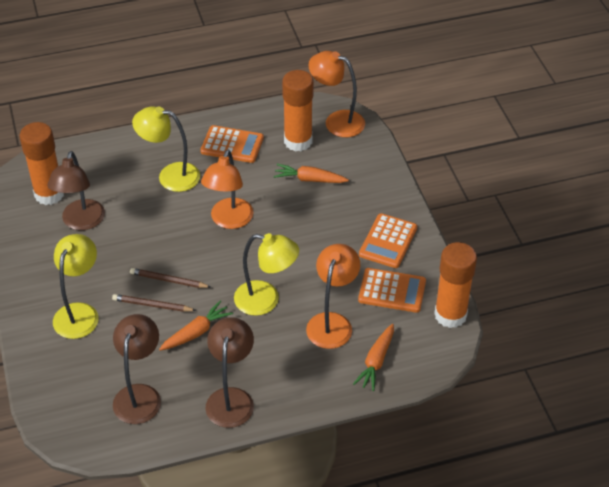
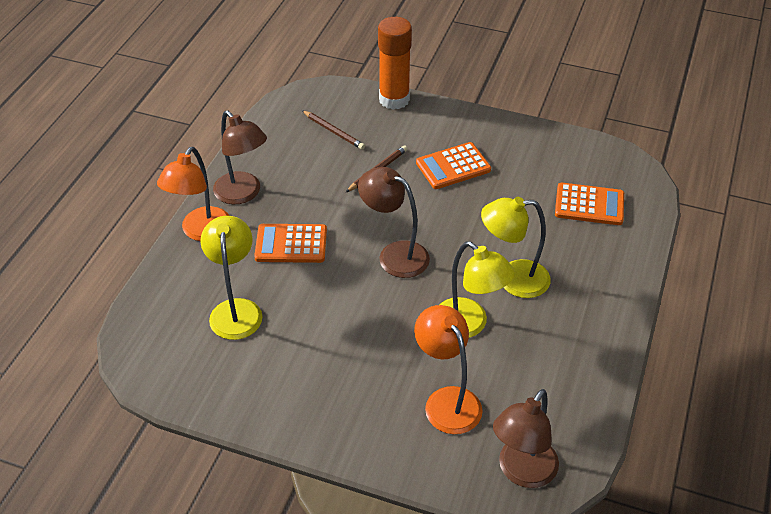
orange carrot: [159,301,233,351] [274,164,349,183] [353,324,394,391] = 3 -> none = 0
orange glue stick: [20,122,64,205] [282,70,314,152] [434,242,477,328] = 3 -> [378,17,412,110] = 1
orange lamp: [201,150,253,229] [306,244,360,349] [308,51,365,137] = 3 -> [157,147,229,241] [414,305,483,434] = 2

